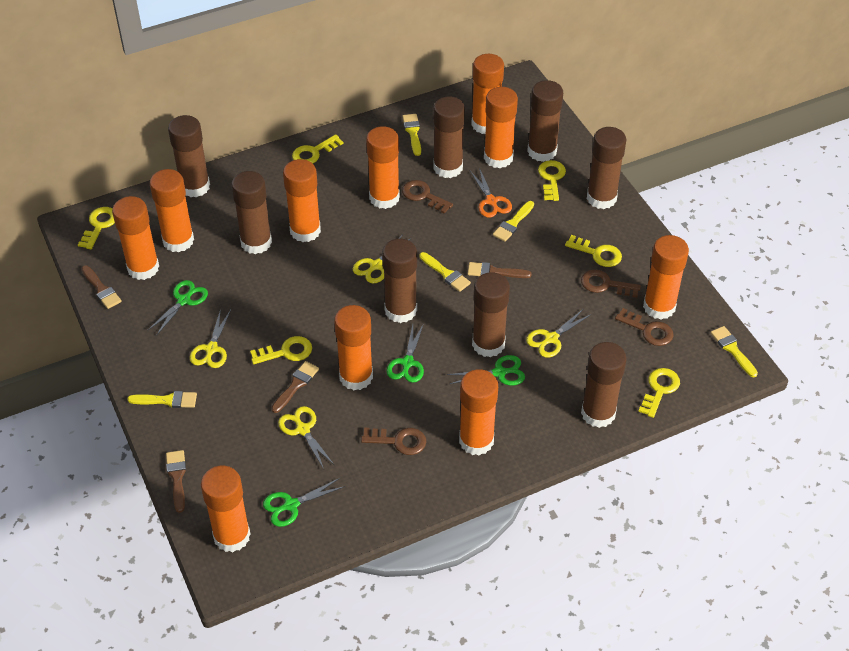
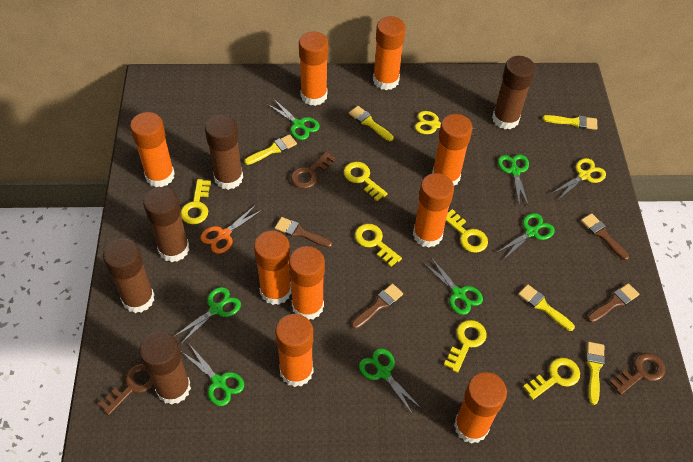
brown glue stick: [168,115,210,197] [231,171,272,254] [382,239,417,323] [433,96,465,178] [472,272,510,357] [527,80,563,162] [581,342,627,428] [587,127,626,209] = 8 -> [103,238,154,313] [139,331,191,405] [143,187,189,262] [205,114,243,190] [492,56,535,129] = 5
brown key: [361,428,426,455] [402,180,453,214] [581,270,641,298] [615,308,674,346] = 4 -> [98,363,154,415] [291,152,336,189] [610,353,665,395] = 3
green scissors: [148,280,208,336] [263,478,345,527] [387,323,424,383] [447,355,525,385] = 4 -> [174,287,241,345] [182,344,244,406] [266,99,320,140] [359,348,422,415] [424,257,483,315] [496,213,554,260] [498,154,529,206] = 7
orange glue stick: [112,196,159,280] [150,169,194,252] [201,466,250,552] [283,159,321,242] [334,305,373,390] [366,126,400,209] [459,369,498,455] [471,54,504,134] [484,87,518,168] [643,235,689,320] = 10 -> [130,112,175,187] [254,230,292,305] [275,314,313,387] [289,246,325,320] [299,32,328,106] [373,16,406,90] [413,173,454,248] [432,114,473,185] [454,372,507,444] = 9
yellow scissors: [190,309,231,368] [278,406,334,469] [353,234,411,284] [526,309,592,358] = 4 -> [415,111,478,136] [552,158,606,200] = 2

